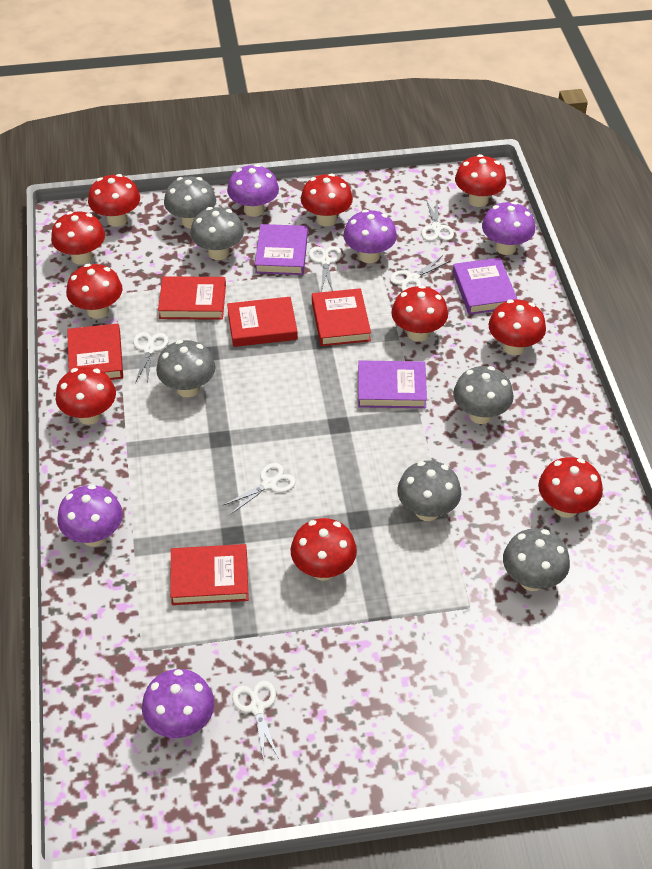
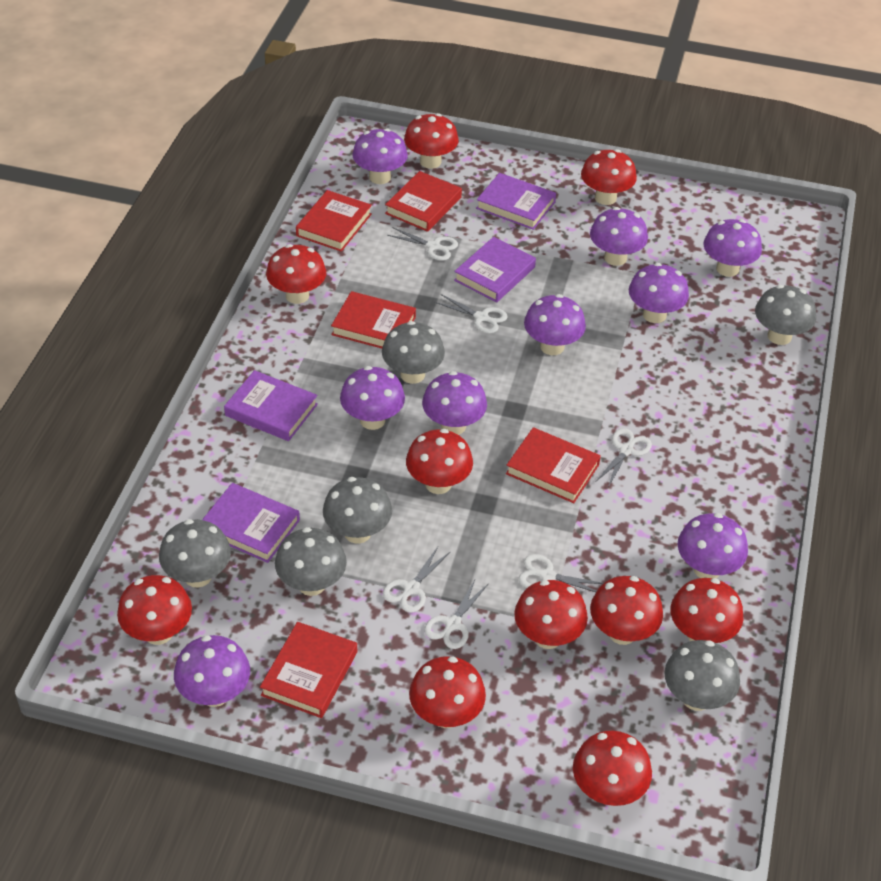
purple book: [255,224,308,275] [358,361,427,408] [453,258,518,315] = 3 -> [202,483,300,563] [224,370,318,441] [454,237,536,302] [476,173,556,230] = 4
purple mushroom: [57,484,123,546] [142,669,215,738] [227,164,279,217] [343,209,397,263] [482,201,535,255] = 5 -> [174,635,250,707] [340,366,405,430] [352,128,408,184] [422,371,487,435] [524,294,586,355] [590,207,648,266] [629,263,689,323] [678,513,748,578] [704,219,762,277] = 9

